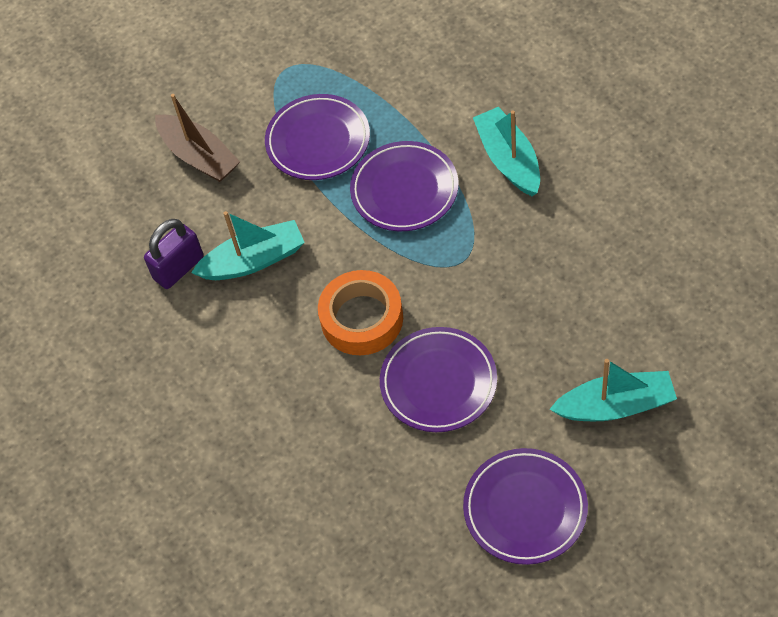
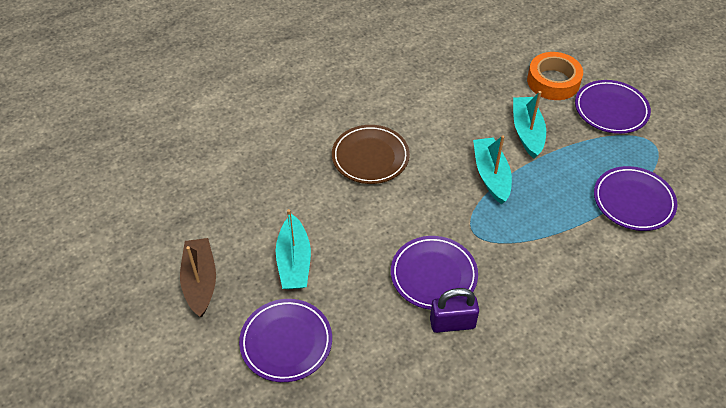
brown plate: none = 0 -> [332,125,410,184] = 1

